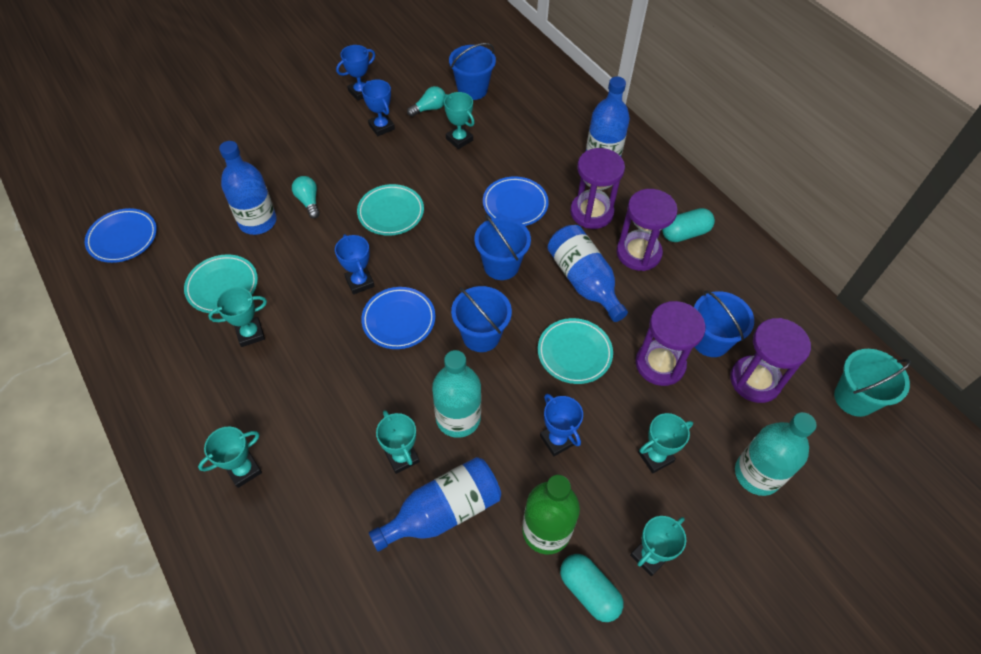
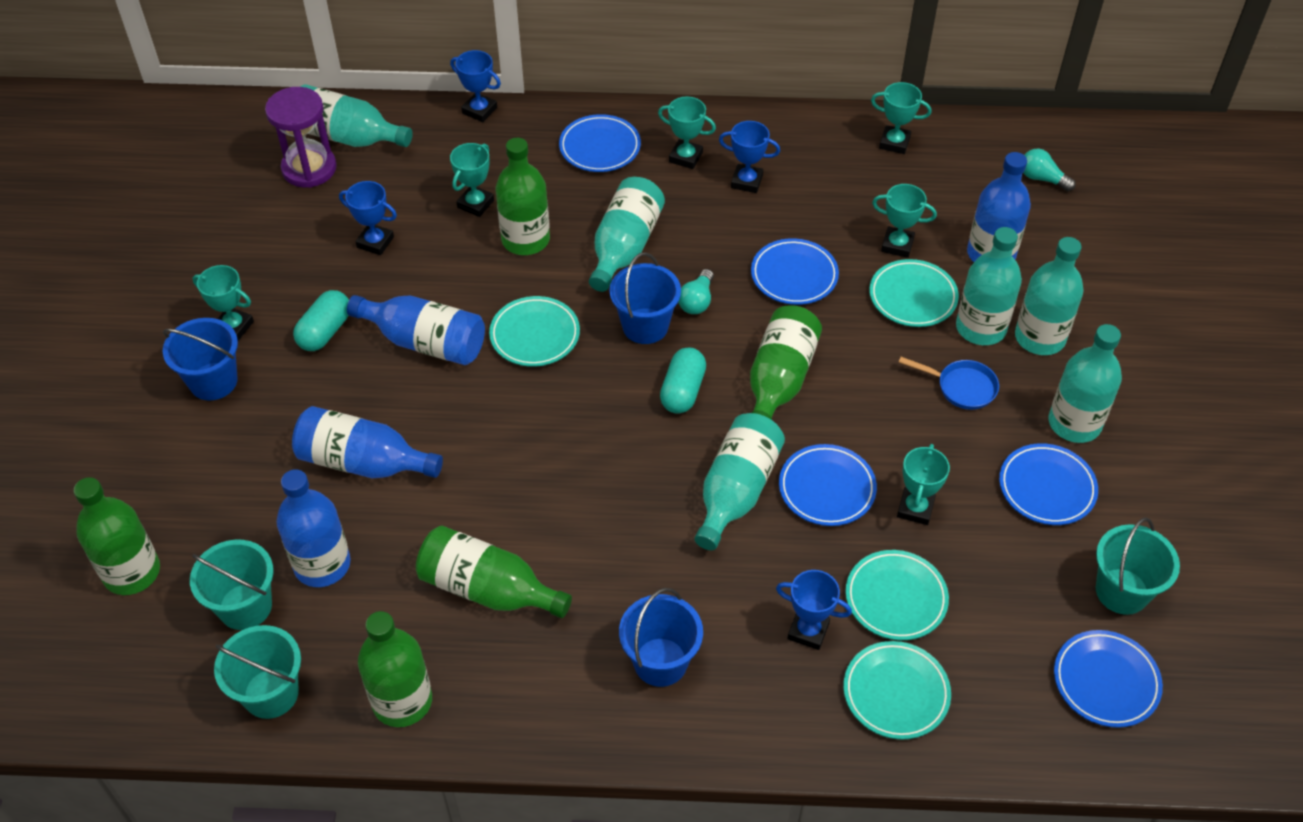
blue bucket: [449,43,496,100] [451,286,512,352] [474,215,531,280] [694,290,754,357] = 4 -> [163,318,238,400] [609,252,681,344] [619,588,703,687] = 3
blue pan: none = 0 -> [898,357,999,410] = 1
blue plate: [85,208,157,263] [361,287,435,349] [483,176,549,226] = 3 -> [559,114,641,172] [751,238,839,305] [779,444,877,526] [999,443,1098,525] [1054,630,1163,728] = 5
green bottle: [522,475,580,554] = 1 -> [73,477,160,595] [358,611,432,727] [416,525,572,618] [496,138,550,255] [750,305,822,420] = 5
purple hourglass: [570,148,625,229] [616,189,678,271] [635,301,706,386] [730,318,811,403] = 4 -> [265,87,337,188] = 1
turquoise bottle: [432,350,481,438] [735,412,817,496] = 2 -> [300,84,413,147] [589,177,665,292] [695,413,785,550] [956,227,1022,345] [1015,237,1084,355] [1049,324,1122,443] = 6
turquoise bucket: [834,349,911,417] = 1 -> [190,540,274,630] [214,625,301,719] [1096,517,1180,615] = 3
turquoise plate: [184,254,258,314] [357,184,424,236] [538,318,613,384] = 3 -> [489,296,580,367] [843,641,951,740] [845,550,949,640] [869,259,959,327] = 4

